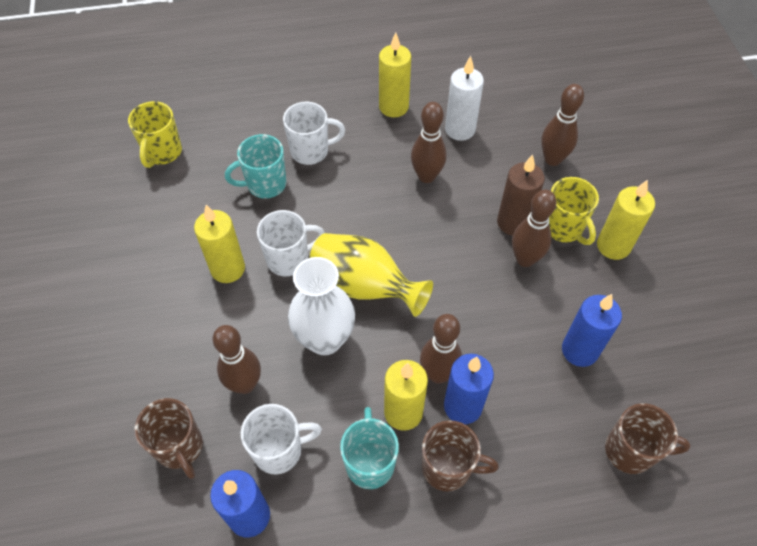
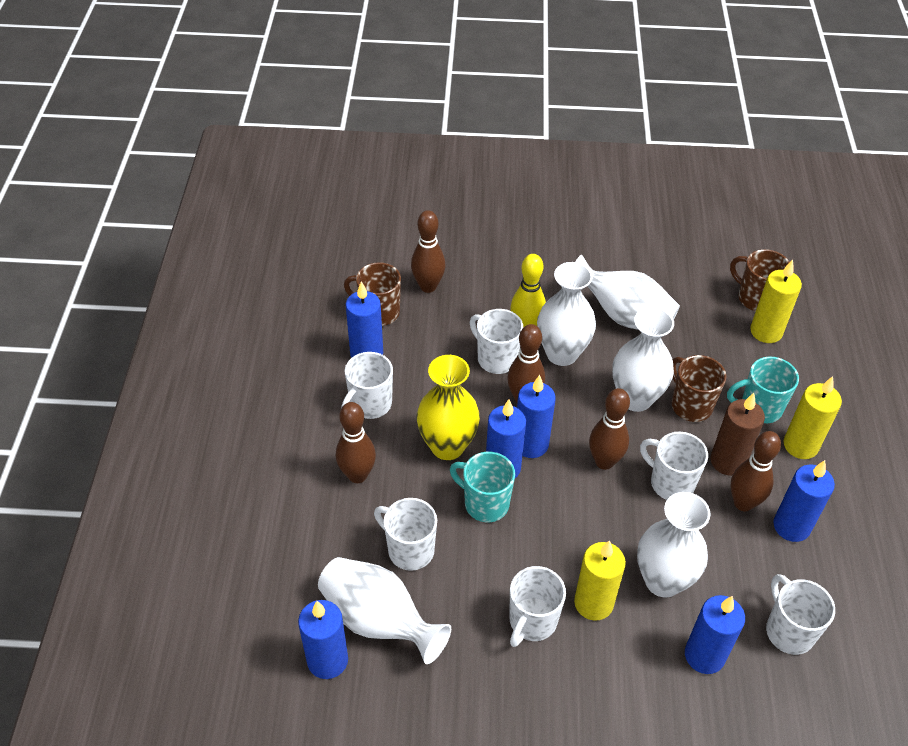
blue candle: [210,470,270,537] [444,354,494,424] [562,294,622,367] = 3 -> [298,600,348,679] [346,281,383,358] [486,399,526,478] [517,375,556,458] [685,595,745,674] [773,460,835,542] = 6
white candle: [445,56,484,141] = 1 -> none = 0
white mug: [241,404,322,475] [257,210,325,276] [283,102,345,165] = 3 -> [341,352,393,419] [374,498,437,571] [470,309,523,374] [509,566,566,647] [640,432,708,500] [766,574,835,655] = 6
white vase: [288,257,355,355] = 1 -> [318,557,451,664] [537,262,596,366] [575,255,680,330] [612,307,674,412] [637,492,711,597] = 5
yellow bowling pin: none = 0 -> [510,254,546,328] = 1
yellow candle: [194,205,245,283] [379,33,411,117] [384,360,428,431] [597,180,655,260] = 4 -> [574,540,626,621] [750,260,802,343] [784,376,842,459] = 3
yellow mug: [128,101,182,168] [549,177,599,245] = 2 -> none = 0

